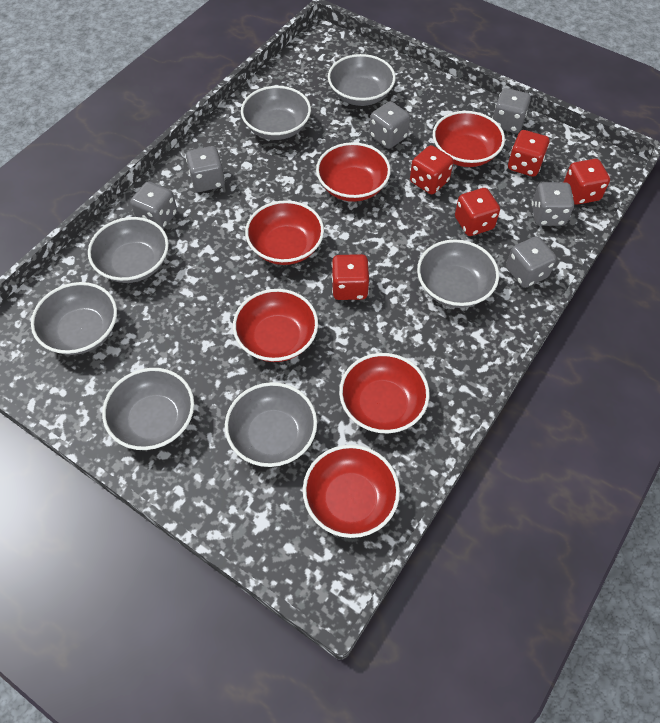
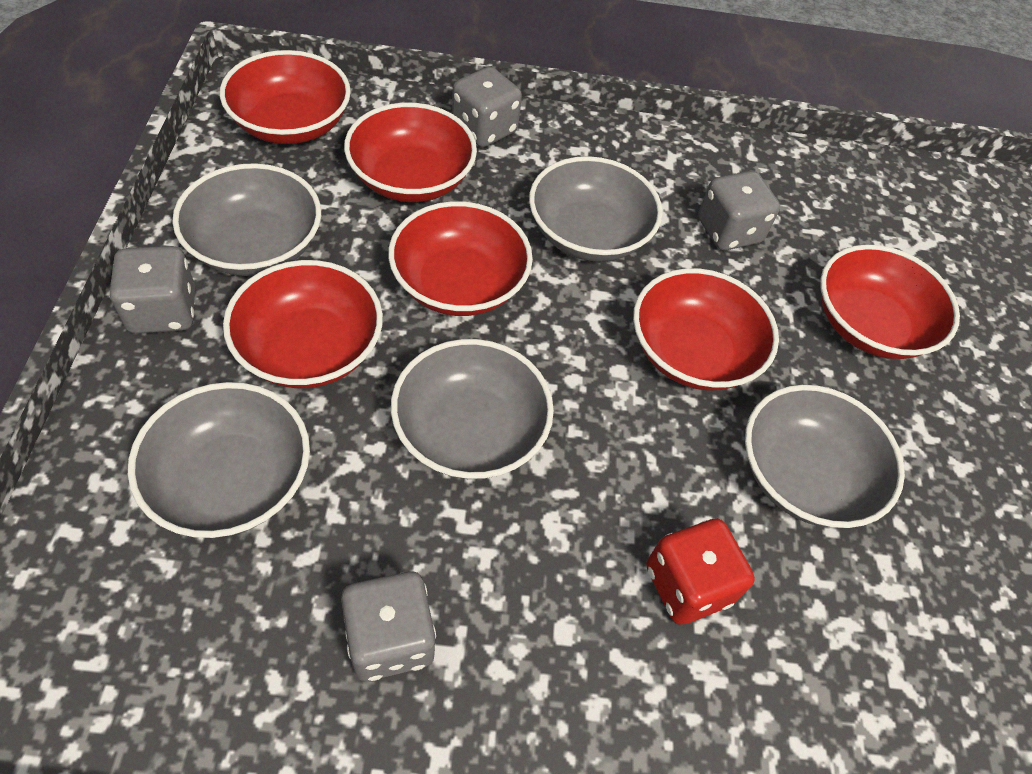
grey bowl: [31,282,117,355] [88,217,169,283] [102,368,194,450] [225,382,317,467] [241,86,311,140] [328,54,396,106] [417,239,499,308] = 7 -> [128,382,310,538] [172,163,321,276] [391,339,554,479] [529,156,663,262] [745,385,905,528] = 5
grey dice: [130,181,177,229] [186,146,225,192] [369,101,410,149] [492,88,531,133] [506,236,557,288] [532,182,574,226] = 6 -> [109,246,195,334] [341,571,436,681] [452,67,522,147] [698,171,780,251] = 4
red dice: [332,254,369,300] [410,145,453,194] [455,188,500,236] [508,130,549,177] [564,159,610,205] = 5 -> [646,518,755,625] = 1

